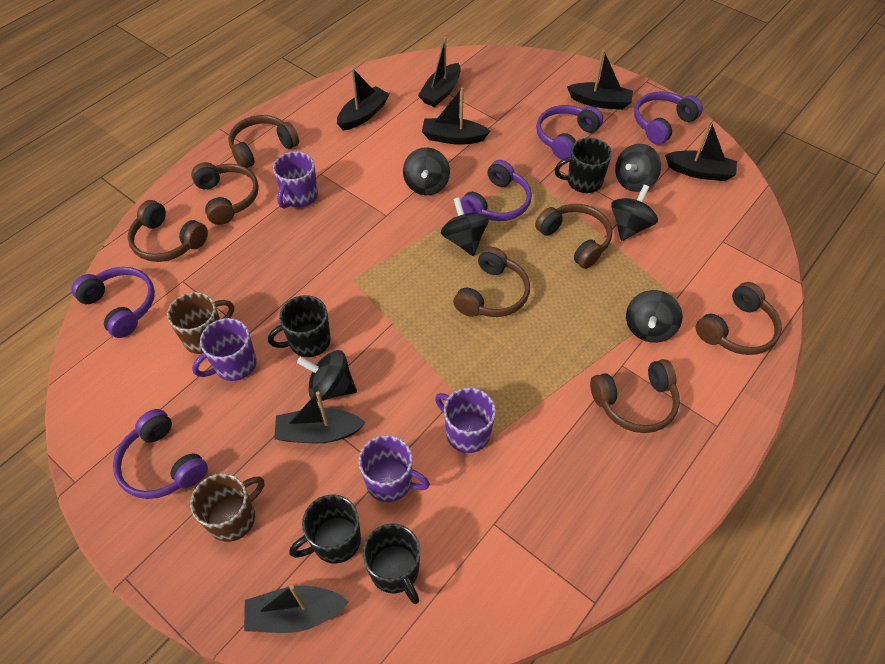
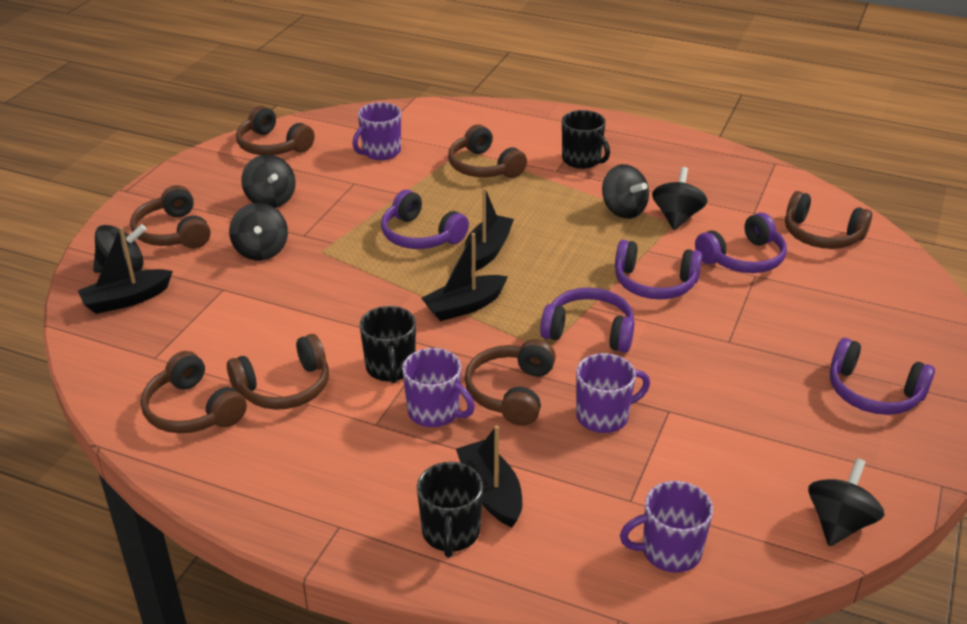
black boat: [244,585,349,633] [274,392,366,443] [337,68,390,131] [418,37,461,107] [422,88,490,145] [567,50,633,110] [665,120,737,181] = 7 -> [77,227,173,314] [421,233,508,321] [456,425,522,527] [465,187,514,271] = 4
black mug: [268,295,331,357] [289,494,361,564] [362,523,420,604] [555,138,612,193] = 4 -> [360,306,416,383] [417,462,483,558] [562,110,610,169] = 3
brown mug: [167,292,234,354] [190,473,264,542] = 2 -> none = 0

